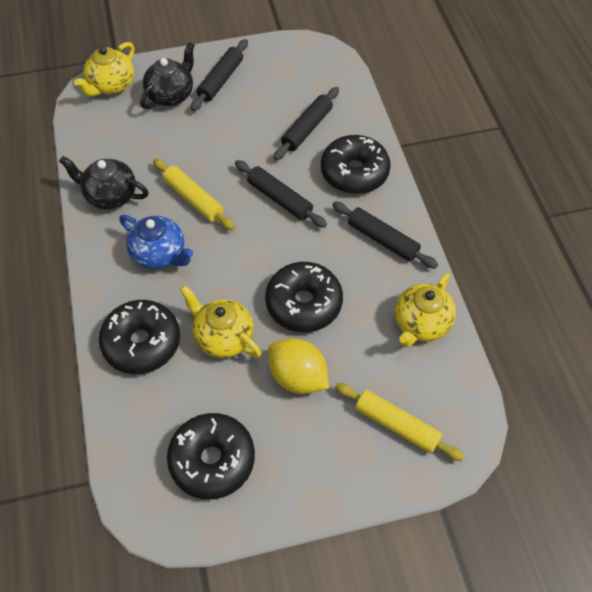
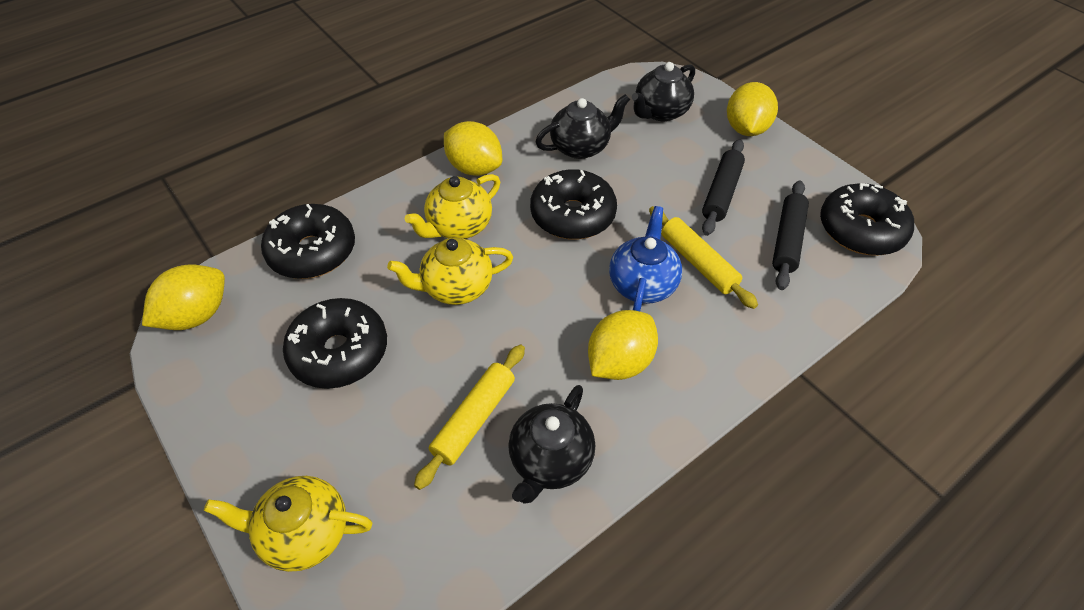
black rolling pin: [191,39,248,111] [235,160,327,228] [274,87,339,161] [332,201,438,269] = 4 -> [702,139,745,236] [772,180,809,290] = 2
black teapot: [59,156,149,209] [140,42,195,109] = 2 -> [508,385,595,504] [536,94,630,159] [632,62,695,121] = 3
yellow lemon: [268,339,329,394] = 1 -> [142,264,225,330] [444,121,502,176] [588,310,658,380] [727,82,778,136] = 4

